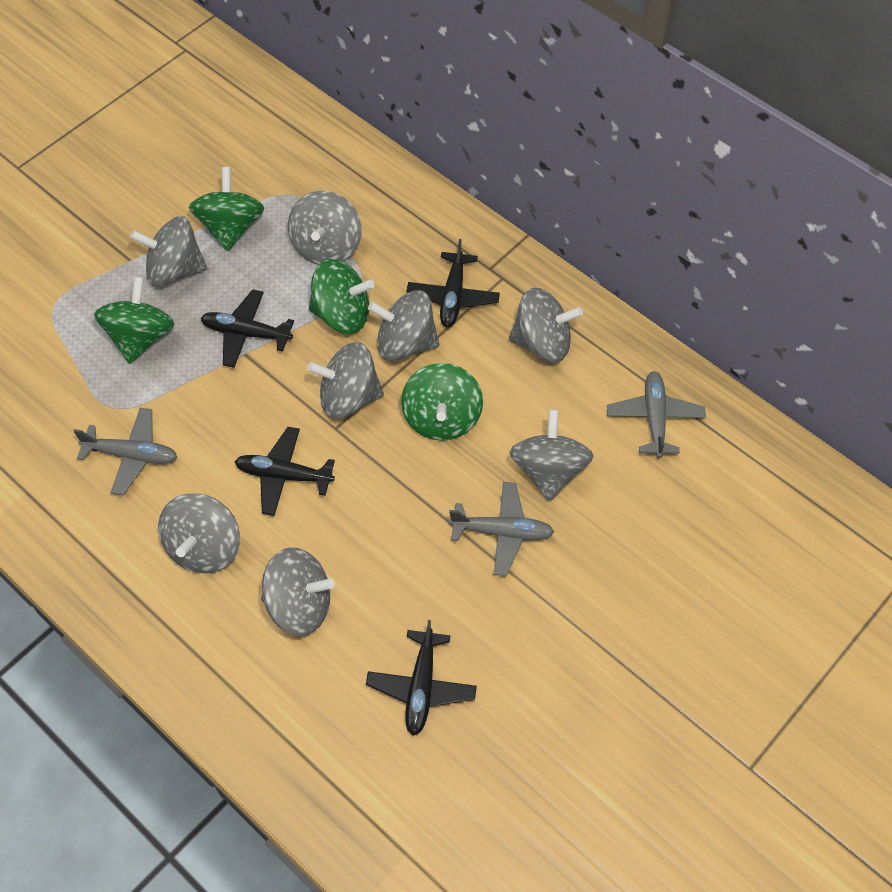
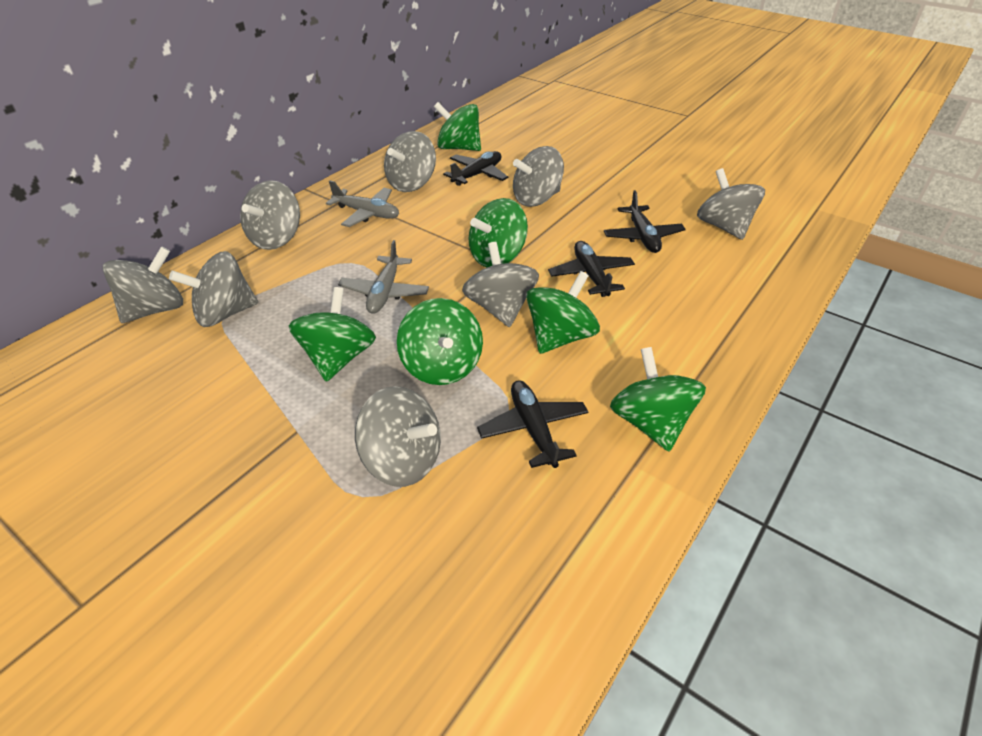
green spinning top: [94,277,174,364] [189,167,264,251] [309,259,375,334] [401,363,483,441] = 4 -> [289,287,376,382] [397,298,483,385] [434,102,481,151] [469,198,528,267] [526,271,600,354] [610,347,706,451] = 6
grey plane: [74,408,177,495] [449,482,554,576] [607,371,706,458] = 3 -> [326,180,399,227] [338,240,429,314] = 2

